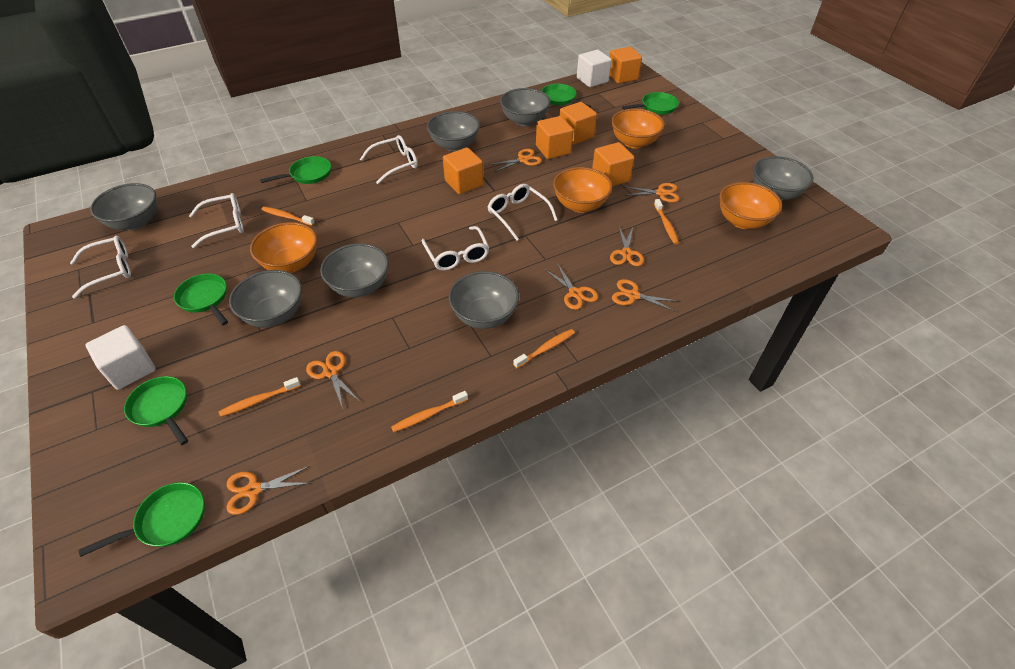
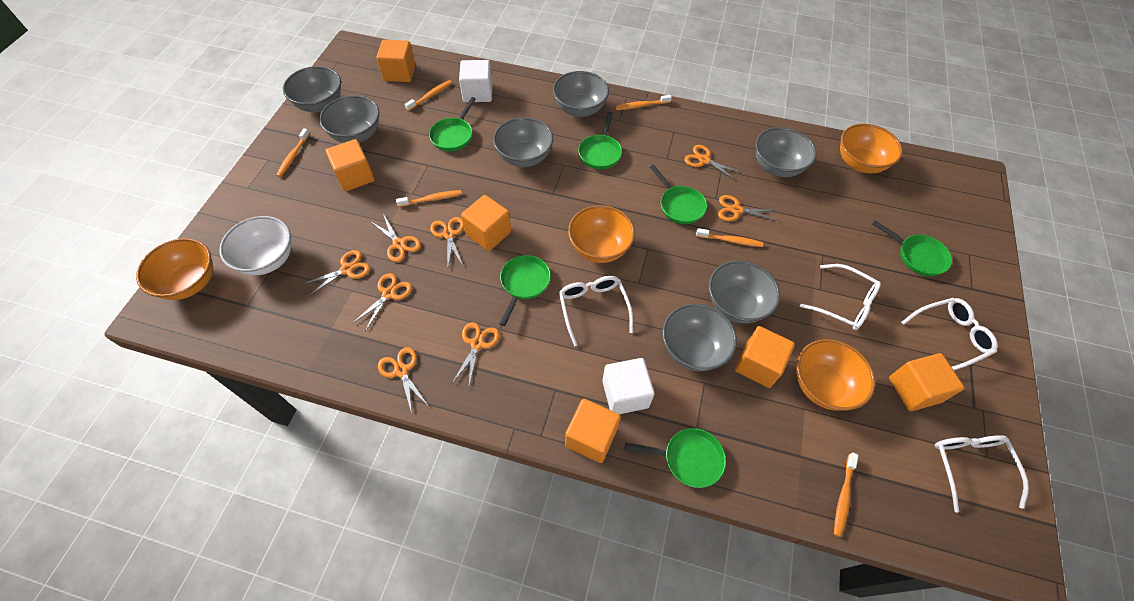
orange cube: [443,147,483,194] [536,116,573,159] [559,102,597,144] [592,142,634,186] [609,47,642,84] = 5 -> [326,139,375,191] [376,40,416,82] [461,195,511,251] [565,399,621,463] [735,326,795,388] [889,353,964,411] = 6
orange scissors: [227,466,310,515] [306,351,359,409] [489,149,542,172] [545,263,598,310] [610,227,644,266] [612,279,677,312] [624,183,680,203] = 7 -> [303,250,370,296] [353,273,412,332] [370,214,421,262] [378,347,428,414] [430,217,464,267] [452,322,500,386] [684,145,742,181] [718,195,778,221] = 8
orange toothbrush: [219,377,301,417] [261,207,315,226] [391,391,468,432] [513,329,575,368] [654,199,679,244] = 5 -> [276,128,310,177] [396,190,462,207] [405,80,452,111] [615,95,672,110] [696,228,763,247] [834,452,859,537] = 6
white bowl: none = 0 -> [219,216,291,275] = 1
white glasses: [70,235,131,299] [189,193,244,248] [360,135,418,184] [422,226,489,271] [488,184,558,241] = 5 -> [559,276,633,346] [800,264,881,330] [901,298,998,370] [935,435,1029,513] = 4

